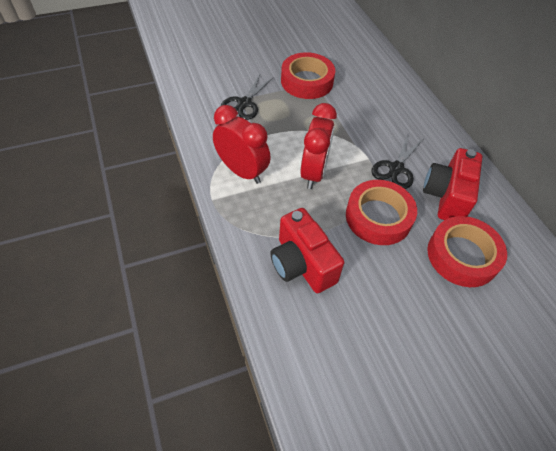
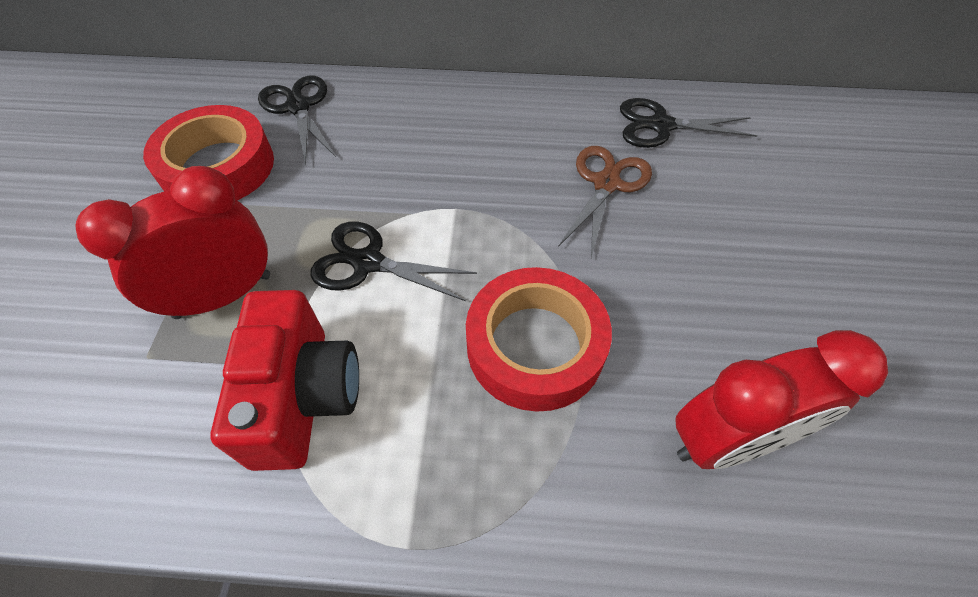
black scissors: [221,75,274,120] [371,135,423,189] = 2 -> [258,76,336,165] [311,221,477,301] [620,98,758,148] = 3
brown scissors: none = 0 -> [558,146,652,258] = 1
red camera: [270,208,344,293] [423,148,483,220] = 2 -> [210,290,359,471] = 1
red tape: [281,52,335,99] [346,180,417,245] [427,216,507,287] = 3 -> [143,105,274,200] [466,267,612,412] = 2

